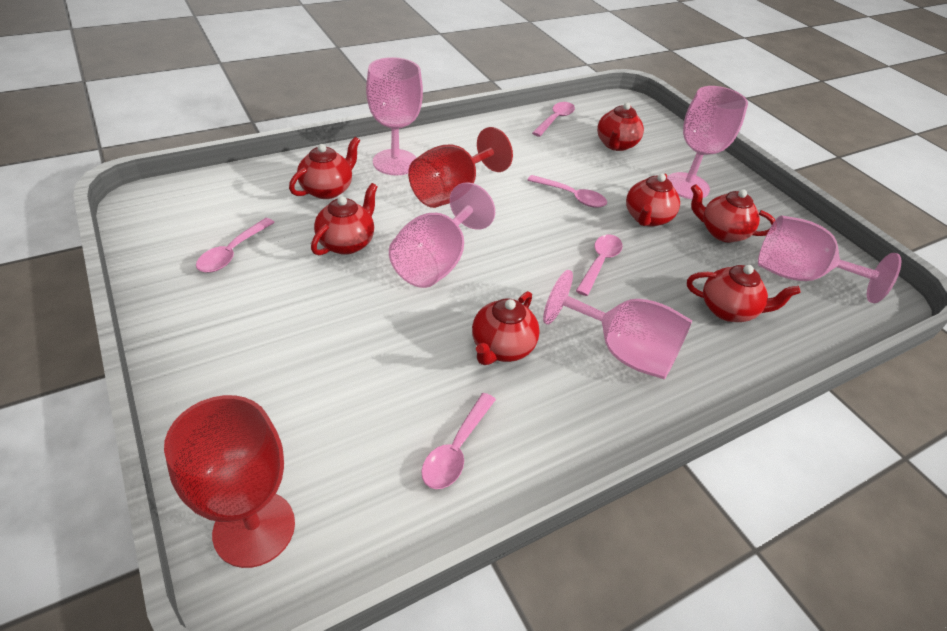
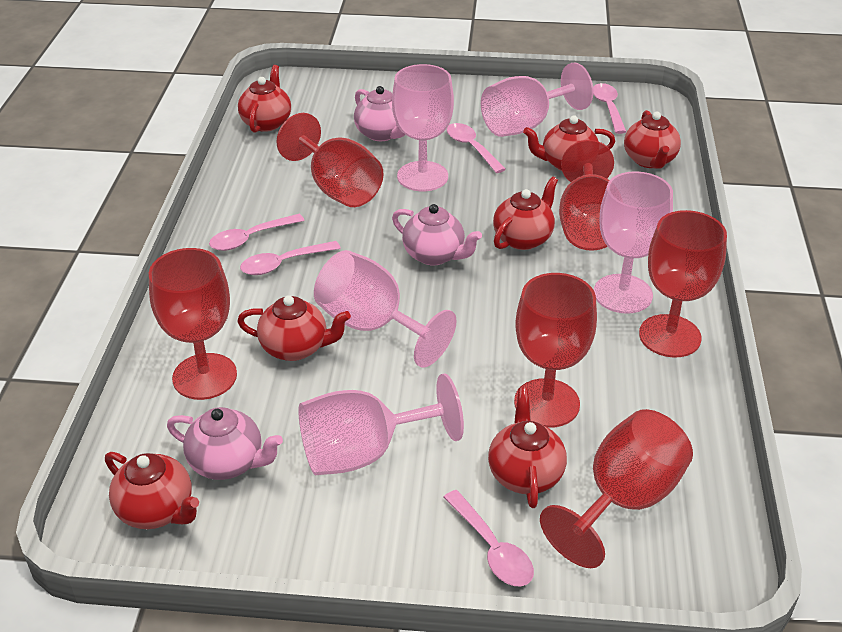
pink teapot: none = 0 -> [167,407,283,480] [354,86,405,141] [392,204,482,265] = 3
red goblet: [164,395,295,568] [408,127,513,208] = 2 -> [149,248,237,400] [276,113,383,207] [514,273,597,428] [540,409,693,568] [559,140,614,251] [639,210,727,358] = 6

